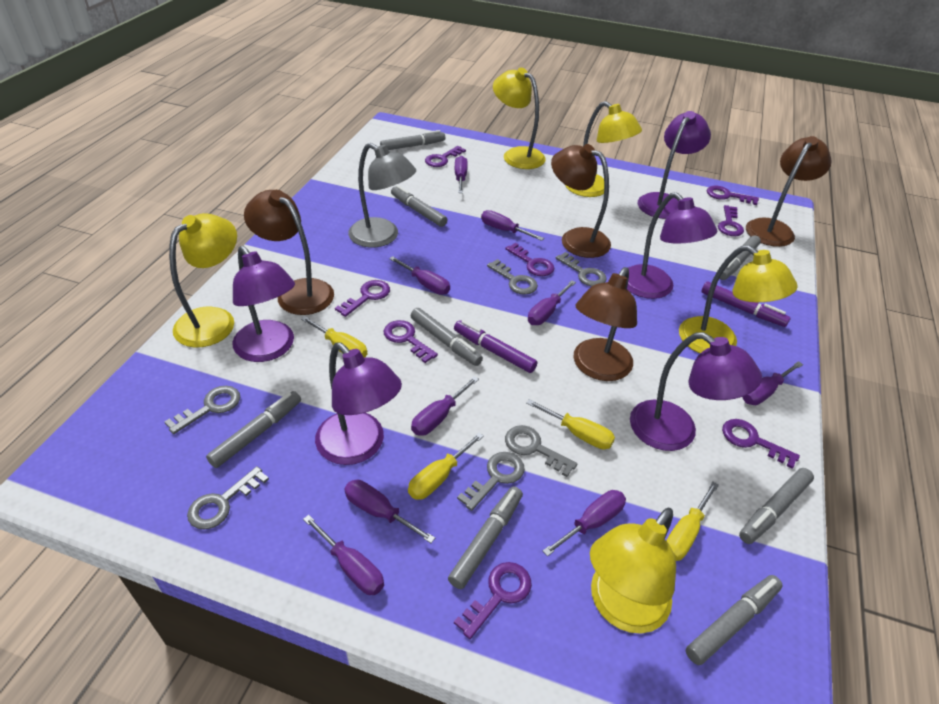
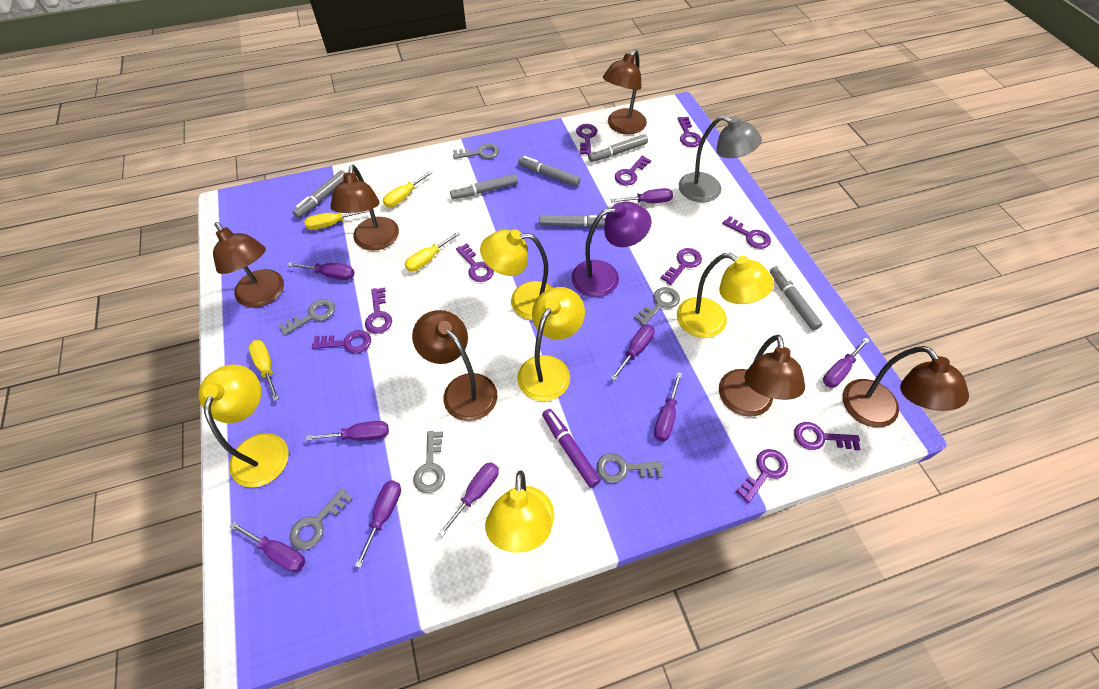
brown lamp: [244,190,334,315] [551,144,611,258] [574,267,637,381] [746,136,832,247] = 4 -> [213,222,284,308] [330,165,399,251] [412,310,497,421] [603,50,647,134] [719,334,805,417] [843,346,969,428] = 6
grey marker: [206,391,301,468] [380,130,445,150] [391,185,447,227] [411,308,483,366] [448,486,523,589] [686,575,783,665] [719,235,761,280] [739,468,814,544] = 8 -> [292,170,346,218] [450,174,518,199] [518,156,580,187] [539,215,606,228] [588,134,648,162] [770,266,822,331] = 6
purple key: [335,280,390,317] [384,320,438,363] [425,146,466,167] [454,562,532,639] [505,243,554,276] [707,186,759,205] [718,205,744,236] [722,419,800,469] = 8 -> [312,330,371,354] [365,287,392,334] [456,243,494,282] [576,124,597,155] [615,156,651,186] [661,248,702,285] [677,117,701,147] [722,216,771,249] [736,449,788,503] [794,422,860,450] = 10
purple lamp: [232,246,295,362] [315,343,402,465] [627,192,717,299] [630,332,762,451] [638,111,711,219] = 5 -> [571,201,651,297] = 1
purple marker: [454,320,537,373] [702,282,790,327] = 2 -> [542,409,601,488] = 1

